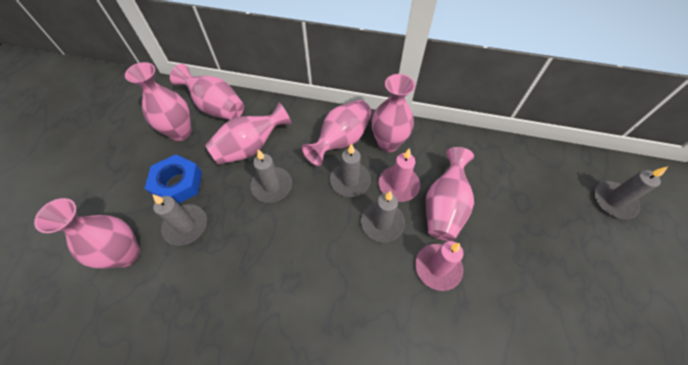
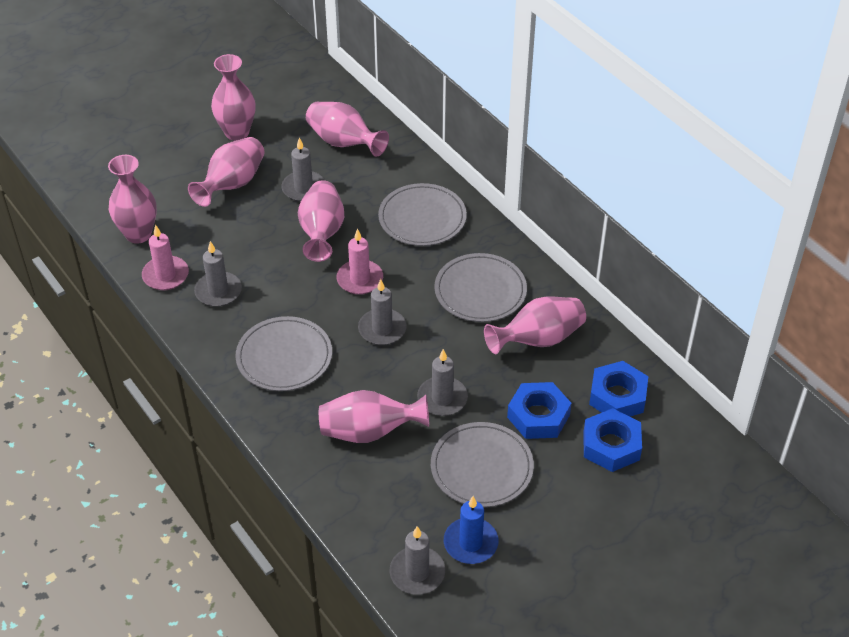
blue candle: none = 0 -> [444,496,498,564] = 1
blue nut: [145,154,202,204] = 1 -> [507,382,571,439] [583,408,642,472] [589,361,648,417] = 3
grey plate: none = 0 -> [236,316,332,391] [378,183,467,246] [431,422,534,507] [434,253,527,322] = 4

